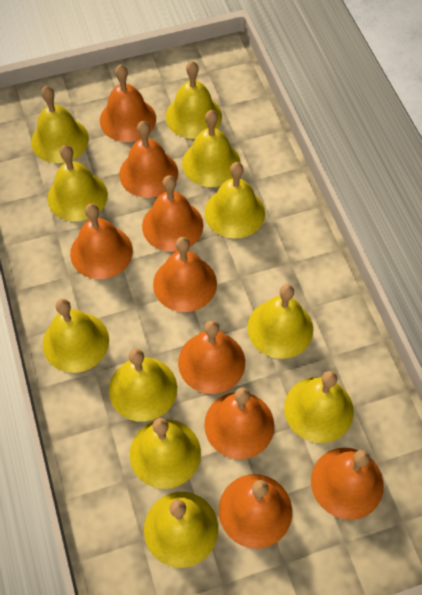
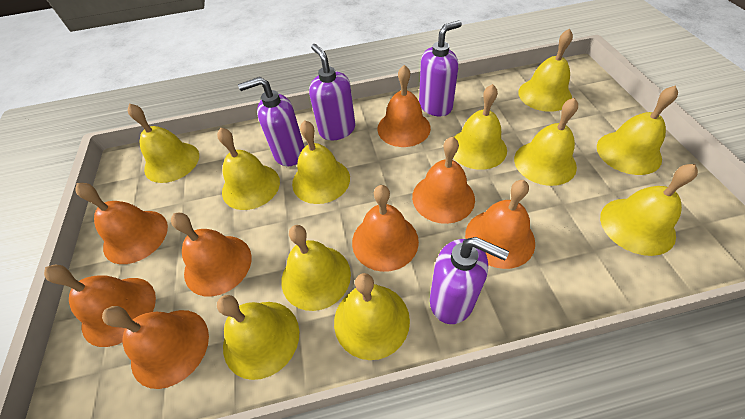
orange bell: [70,203,133,279] [100,64,156,142] [119,121,178,198] [142,176,203,252] [153,237,217,312] [178,320,245,394] [204,387,274,459] [219,474,292,549] [311,448,384,520] = 9 -> [44,265,156,347] [75,183,168,264] [102,306,209,389] [171,213,252,296] [352,185,419,272] [377,65,431,147] [412,136,475,224] [465,180,535,269] = 8
purple soap dispenser: none = 0 -> [238,77,305,166] [309,44,356,140] [419,20,462,116] [430,237,509,324] = 4

